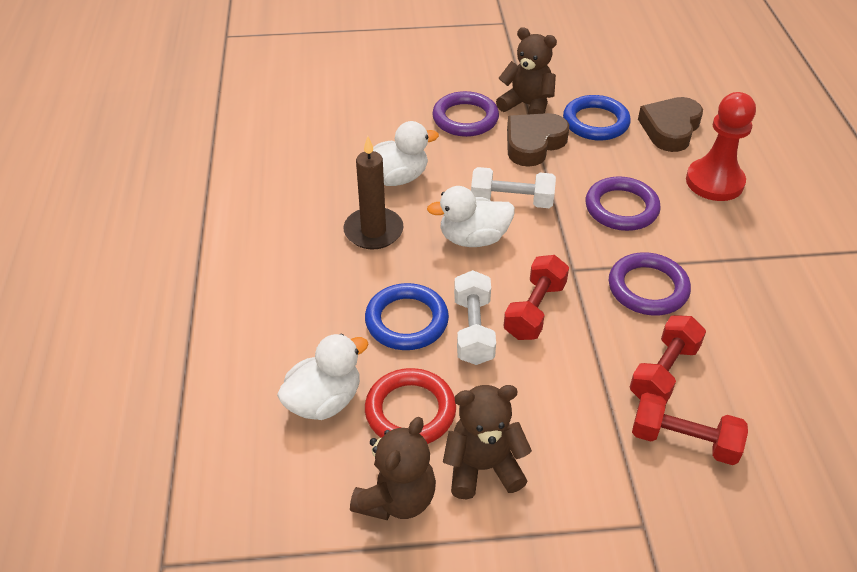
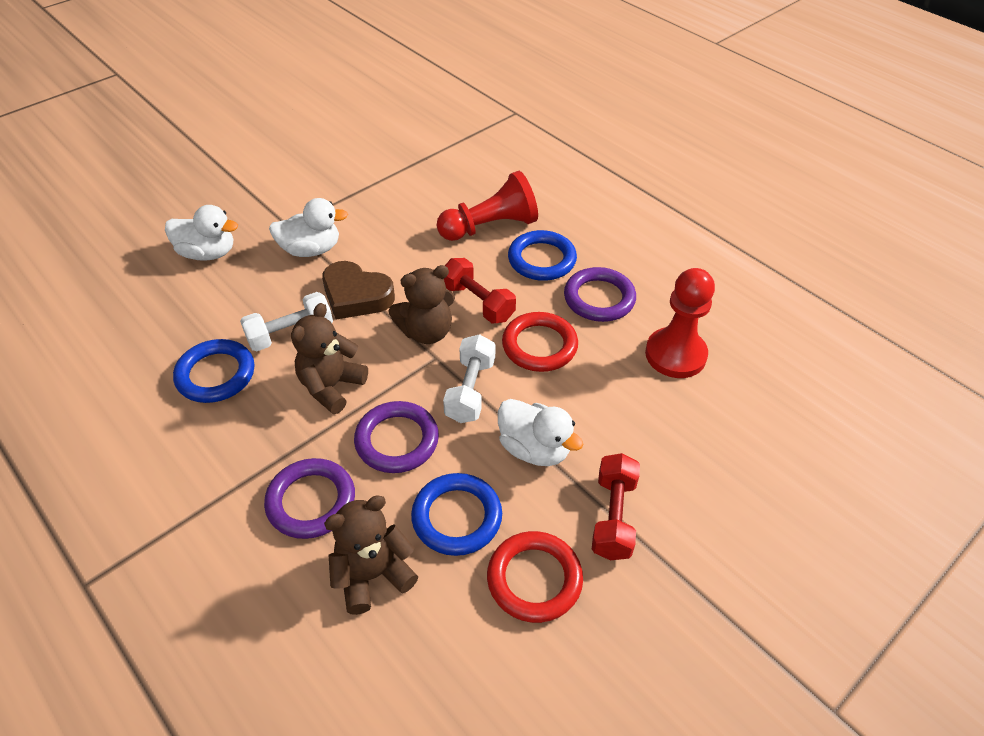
blue ring: [365,283,449,350] [563,95,631,141] = 2 -> [173,339,254,403] [411,473,502,556] [508,230,577,281] = 3
brown candle: [344,136,403,249] = 1 -> none = 0
brown heart: [507,113,569,167] [638,97,703,152] = 2 -> [322,261,395,319] = 1
red dumbbell: [504,255,569,340] [630,315,706,403] [632,392,748,465] = 3 -> [444,258,516,323] [592,453,640,560] = 2
red pawn: [686,92,756,201] = 1 -> [437,171,538,241] [645,268,715,378] = 2
red ring: [365,368,456,444] = 1 -> [487,531,583,623] [502,312,578,372] = 2

